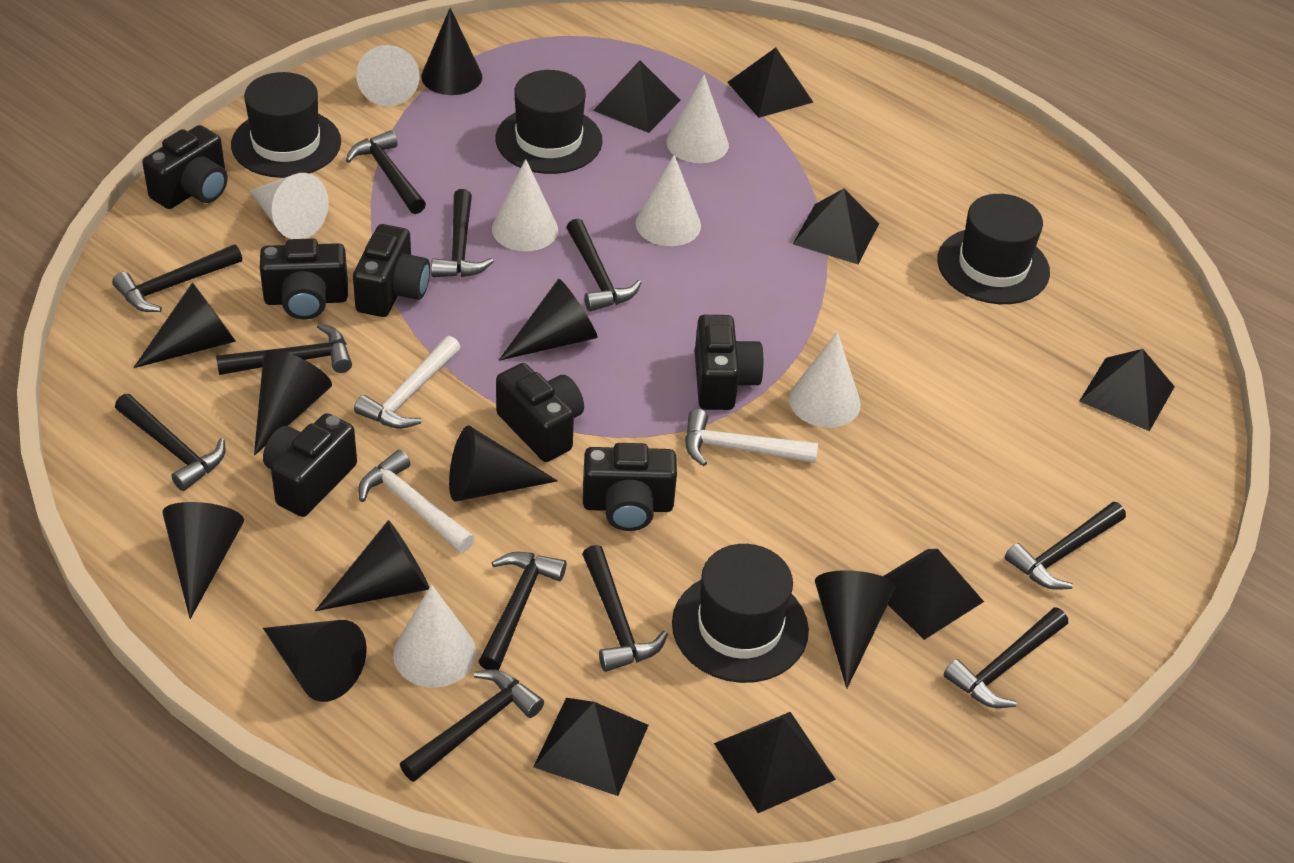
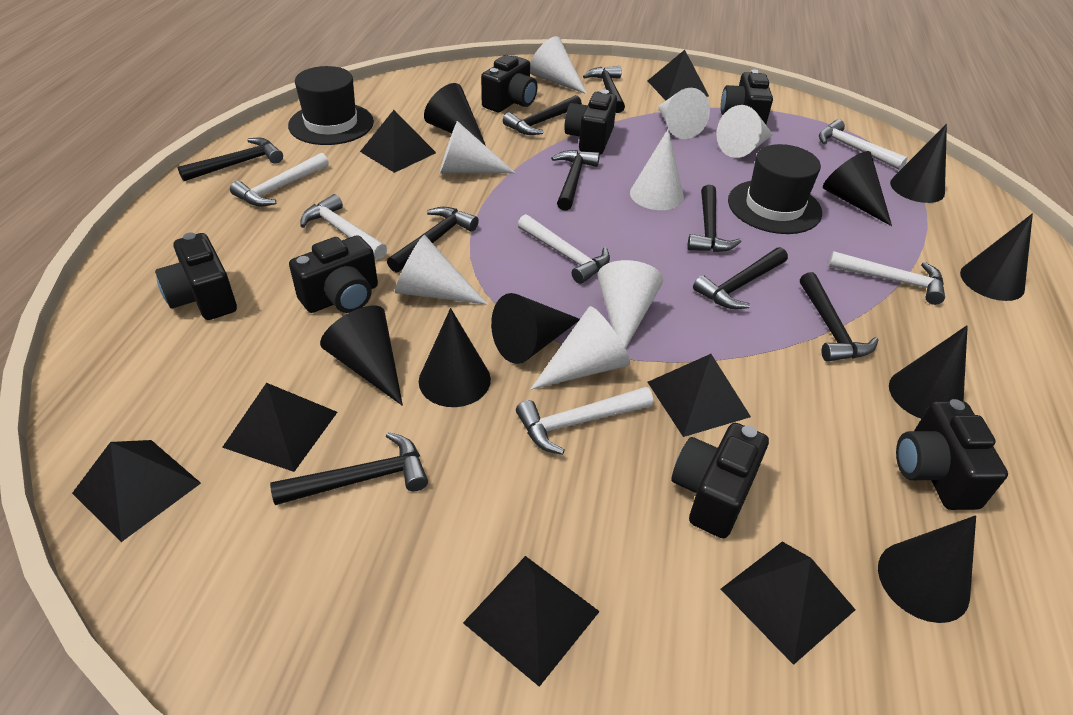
black hammer: [112,244,242,312] [115,394,225,491] [216,323,352,375] [346,130,426,214] [400,669,544,782] [431,189,494,277] [478,552,566,670] [566,219,641,312] [582,545,668,672] [944,607,1068,708] [1005,502,1126,590] = 11 -> [178,138,283,181] [270,432,428,505] [387,207,479,273] [503,95,582,135] [551,150,600,211] [583,66,625,113] [687,185,742,252] [693,247,788,309] [800,272,878,362] = 9
black hat: [231,72,341,178] [496,70,603,174] [672,544,809,683] [937,194,1050,304] = 4 -> [288,66,374,145] [728,144,822,234] = 2
white cone: [250,173,329,239] [356,45,420,106] [393,585,476,688] [492,159,558,251] [635,155,701,246] [666,75,729,163] [789,332,861,428] = 7 -> [395,235,488,305] [440,121,515,173] [530,36,587,94] [531,306,630,390] [597,260,663,349] [630,129,684,210] [658,88,710,139] [717,105,773,158] = 8
white hammer: [354,336,461,429] [358,450,475,553] [685,409,818,466] = 3 -> [230,153,329,207] [300,194,387,259] [516,387,653,455] [518,214,610,284] [819,119,908,170] [828,251,945,305] = 6

